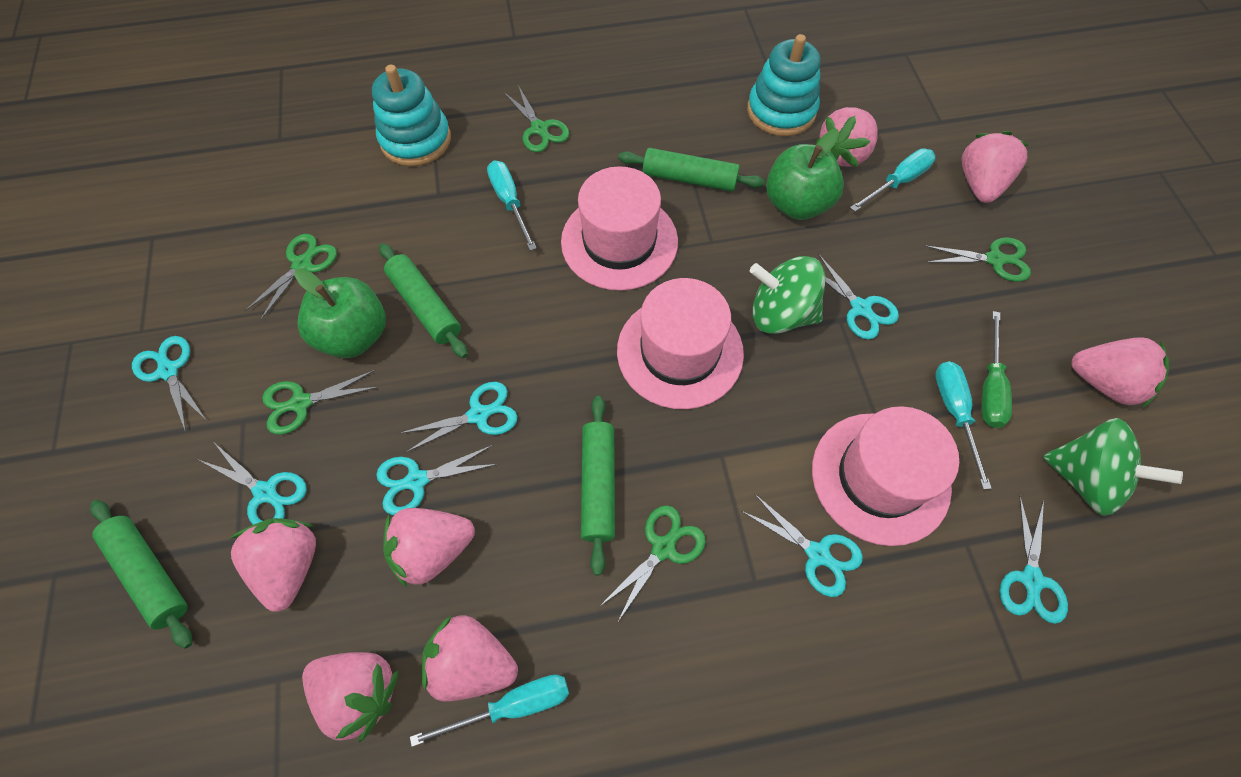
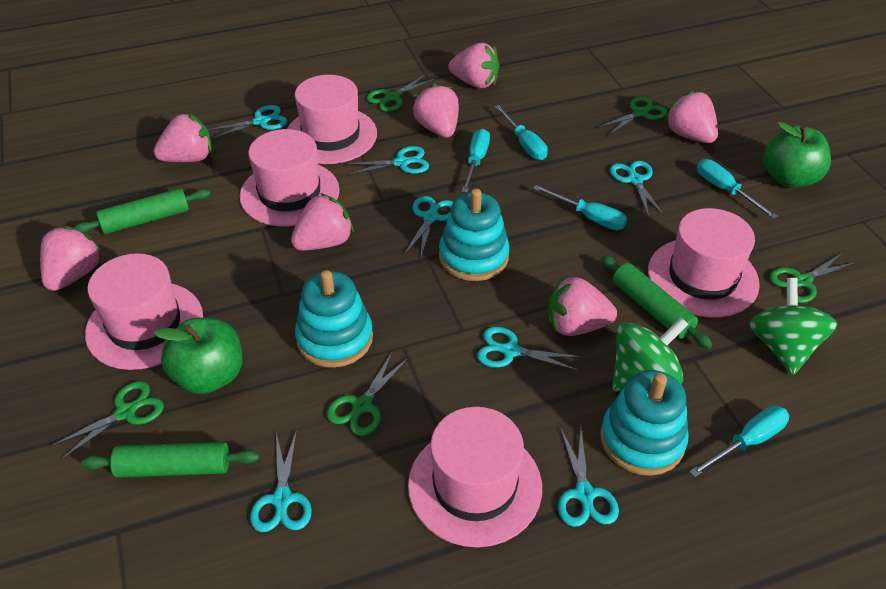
green rolling pin: [90,500,192,649] [379,243,468,358] [581,396,615,575] [618,148,765,192] = 4 -> [73,188,210,234] [81,442,259,478] [601,255,712,349] = 3
green screwdriver: [981,311,1012,428] = 1 -> none = 0
pink hat: [561,166,678,291] [617,278,744,409] [812,406,959,546] = 3 -> [85,253,203,370] [239,129,340,226] [287,75,377,164] [408,407,542,547] [648,208,760,318] = 5
turquoise screwdriver: [410,675,569,747] [487,161,537,251] [850,149,935,212] [935,361,992,490] = 4 -> [462,129,490,193] [495,105,548,160] [533,185,627,230] [689,406,789,477] [697,159,778,219] = 5
turquoise stacking toy: [372,65,451,166] [747,34,821,136] = 2 -> [295,270,373,368] [439,189,510,281] [600,370,689,476] = 3

